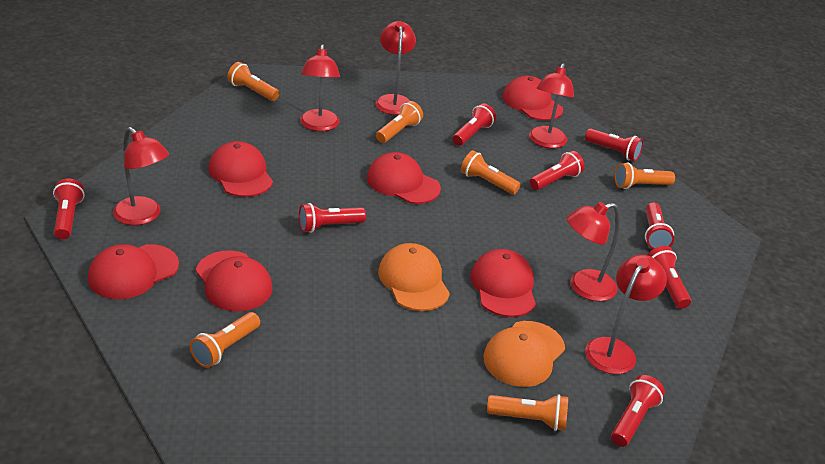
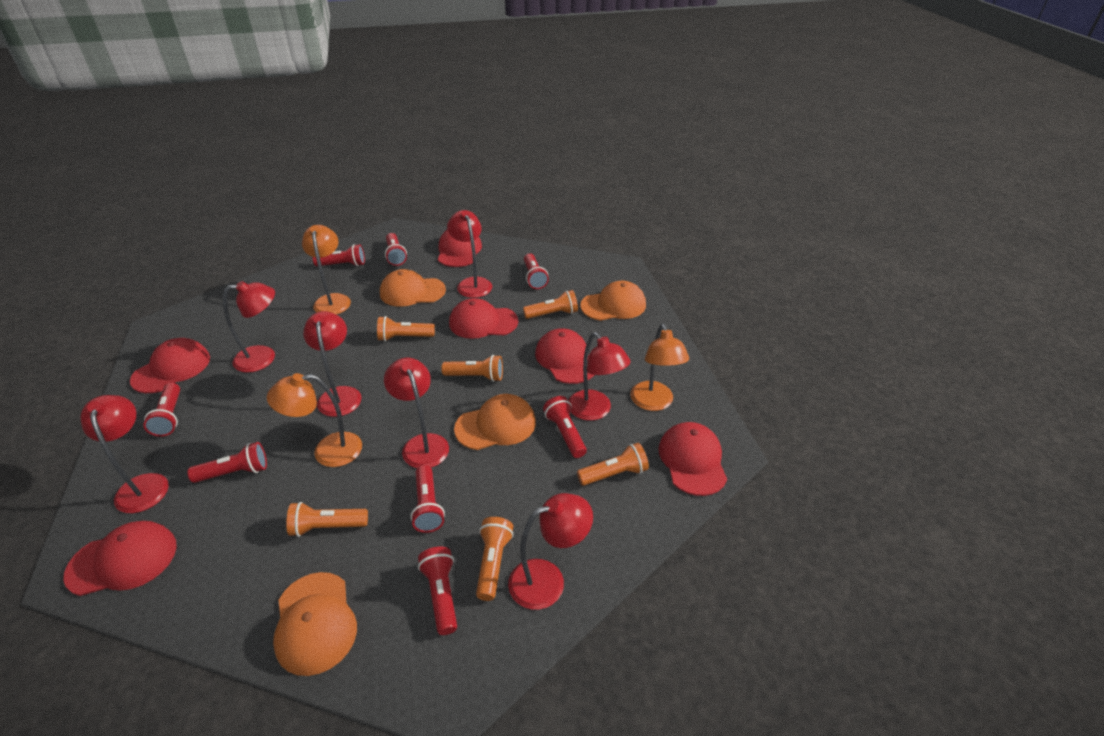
orange cap: [378,243,450,311] [483,321,565,387] = 2 -> [273,572,357,676] [380,269,446,307] [454,394,536,450] [580,281,646,321] = 4
orange lamp: none = 0 -> [267,373,362,467] [302,225,351,315] [630,324,689,411] = 3
red lamp: [113,127,169,225] [300,44,340,131] [375,21,416,115] [529,63,574,148] [567,202,620,301] [585,255,667,374] = 6 -> [80,395,169,513] [223,281,275,373] [303,311,361,417] [384,358,449,468] [447,210,492,298] [508,493,593,610] [568,332,631,421] = 7

